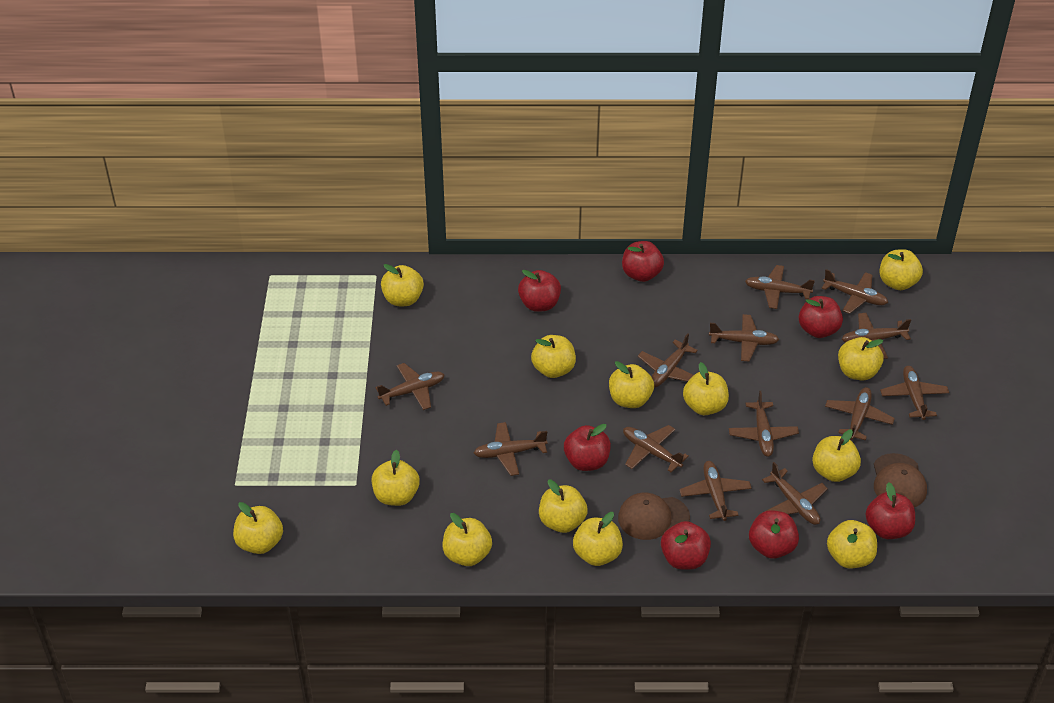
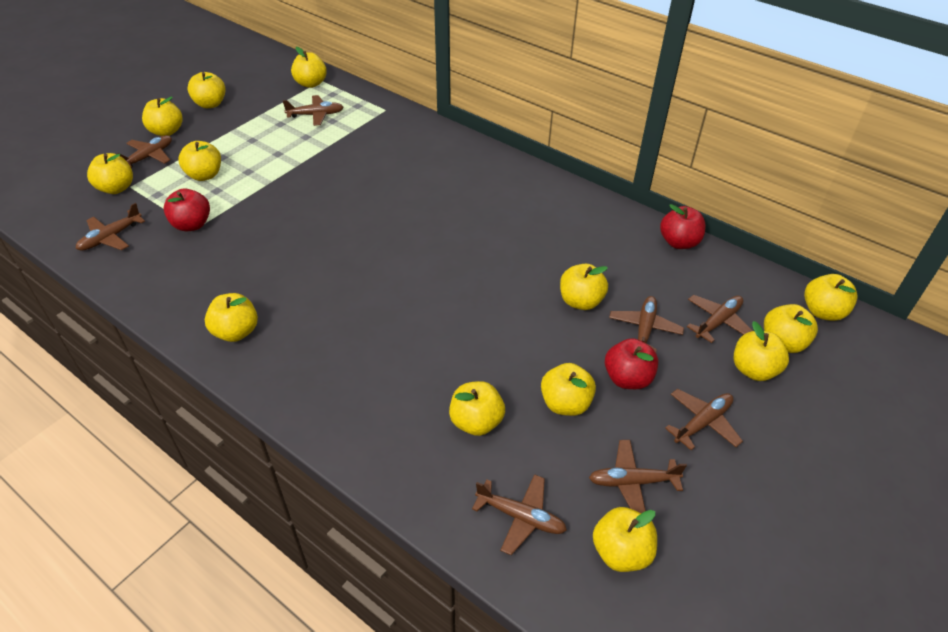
brown cap: [618,493,690,540] [874,453,927,507] = 2 -> none = 0
brown plane: [375,363,445,410] [474,422,547,476] [623,425,689,472] [638,333,698,388] [679,461,752,521] [709,314,779,361] [729,391,799,457] [745,265,815,309] [762,462,828,525] [822,269,888,314] [825,387,895,440] [842,313,911,359] [880,366,949,420] = 13 -> [76,203,145,251] [117,135,172,168] [283,95,343,126] [472,474,567,555] [589,440,687,513] [609,296,684,352] [665,389,743,450] [687,295,752,343] = 8
red apple: [518,270,561,312] [564,424,611,471] [622,241,664,282] [661,521,711,570] [749,510,799,559] [799,296,843,338] [866,482,915,539] = 7 -> [164,189,210,231] [605,338,658,389] [660,204,706,249] = 3

